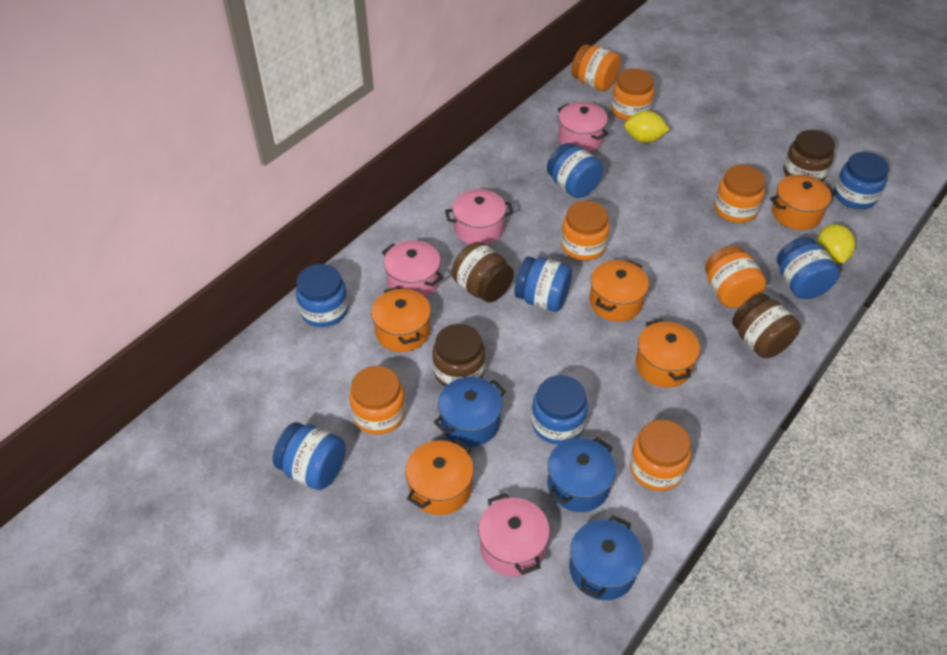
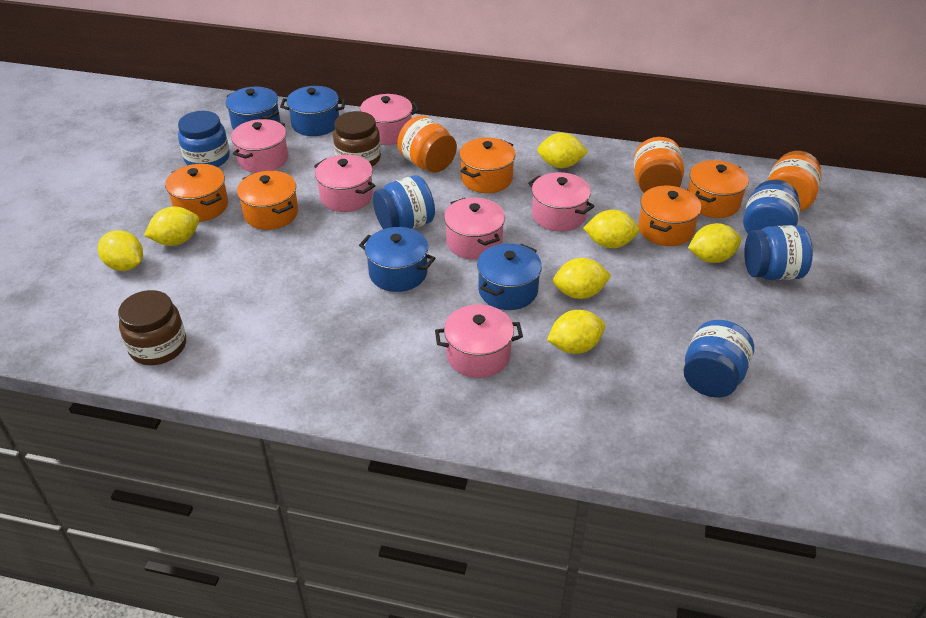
blue jar: [273,422,346,490] [296,264,348,327] [514,256,572,312] [531,375,588,444] [547,143,603,198] [777,237,839,299] [834,152,889,209] = 7 -> [178,111,230,167] [373,175,435,229] [683,320,754,397] [743,180,800,234] [744,225,813,280] = 5
blue pot: [434,377,506,447] [547,437,616,512] [569,515,643,600] = 3 -> [226,87,280,130] [280,86,346,136] [359,227,435,292] [477,243,542,310] = 4
brown jar: [432,324,485,387] [452,242,514,303] [732,293,800,358] [783,130,835,182] = 4 -> [118,290,186,365] [333,111,381,167] = 2
orange jar: [349,366,406,434] [561,201,609,261] [571,44,621,91] [611,68,654,121] [630,420,691,491] [705,246,766,308] [714,165,765,223] = 7 -> [397,116,457,173] [634,137,684,193] [767,151,822,211] = 3
pink pot: [382,240,444,298] [445,189,513,245] [478,493,550,577] [558,102,609,152] = 4 -> [231,119,288,173] [314,155,375,212] [360,94,420,145] [435,304,523,378] [444,198,505,260] [528,172,595,232] = 6
yellow lemon: [624,111,670,143] [817,224,855,263] = 2 -> [98,230,143,271] [144,207,199,246] [537,133,588,168] [547,310,605,354] [553,258,611,299] [583,210,640,248] [688,223,741,263] = 7

